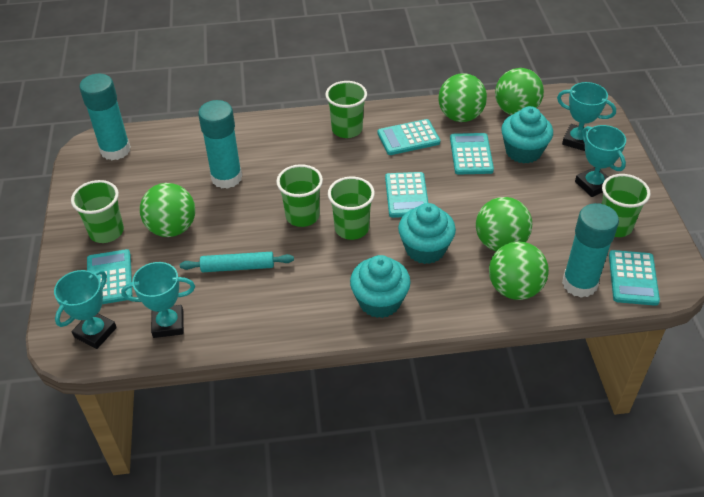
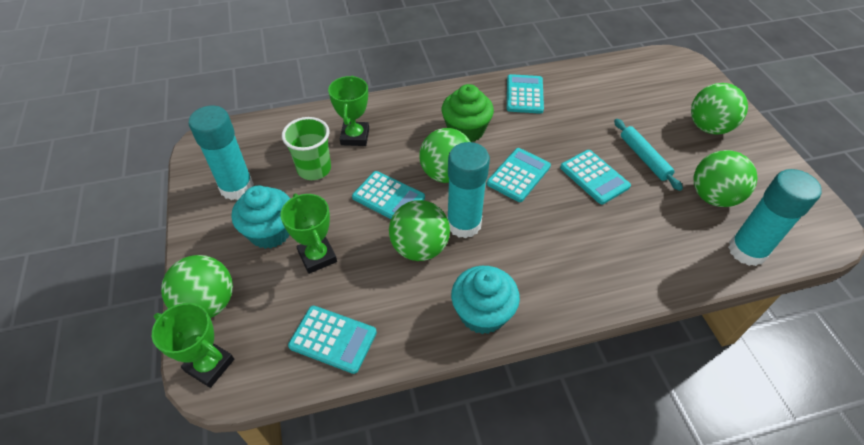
green cup: [71,180,124,243] [276,164,323,227] [325,81,367,138] [328,176,375,240] [602,174,650,237] = 5 -> [282,117,331,180] = 1
green cupcake: none = 0 -> [442,84,494,142] = 1
green trophy: none = 0 -> [152,303,234,388] [281,194,337,274] [328,76,369,146] = 3
turquoise cupcake: [350,255,411,318] [398,203,456,264] [501,106,553,163] = 3 -> [232,185,290,249] [451,266,520,334] = 2
turquoise trophy: [54,270,117,349] [121,262,195,338] [557,82,616,151] [575,125,626,197] = 4 -> none = 0

